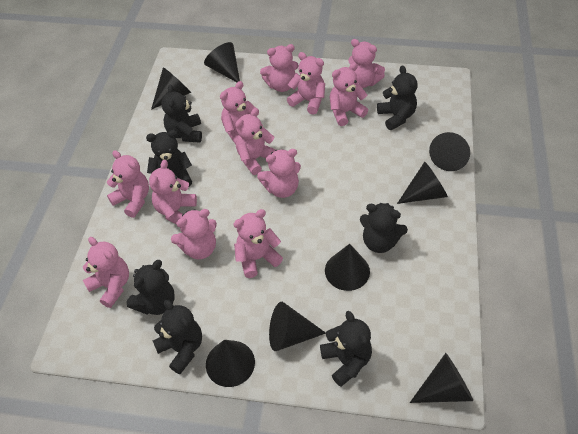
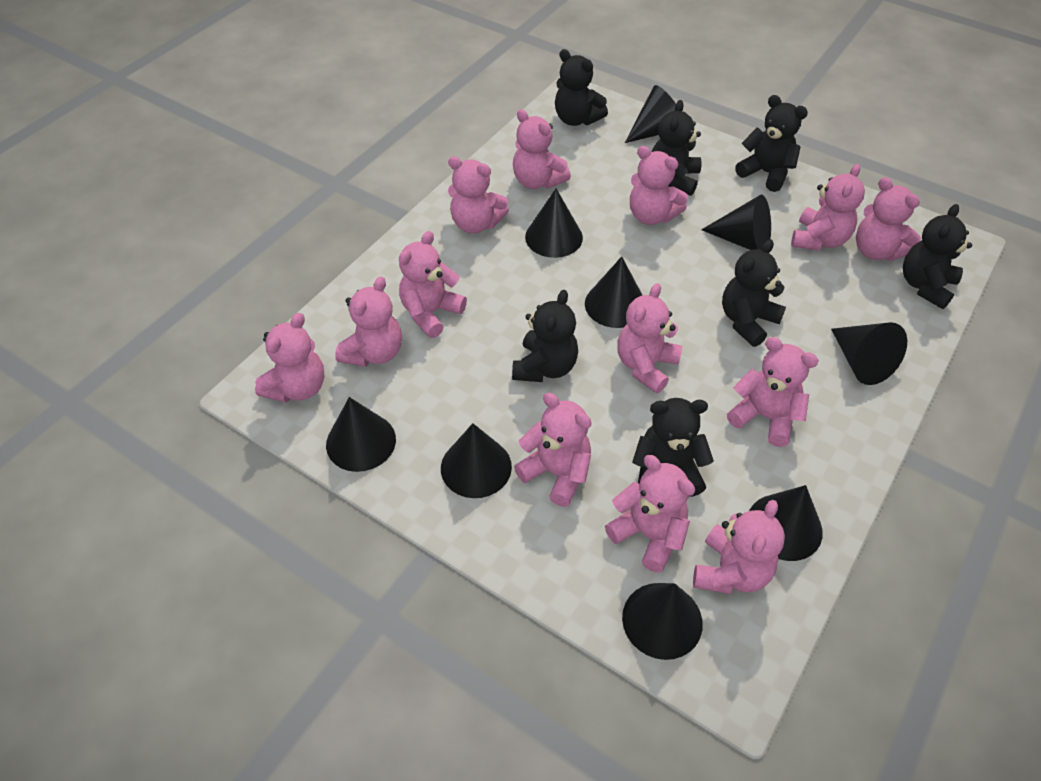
black cone: [151,67,191,110] [204,42,240,82] [206,340,255,387] [269,302,326,351] [325,244,370,291] [397,161,448,204] [410,353,473,403] [429,132,470,171] = 8 -> [326,397,396,472] [441,423,512,498] [525,189,583,258] [585,256,643,328] [622,583,703,660] [625,85,676,143] [701,195,771,250] [749,485,823,561] [831,322,907,385] = 9
pink teddy bear: [83,237,129,308] [107,150,149,218] [149,160,197,225] [171,209,217,259] [220,81,263,145] [233,209,283,278] [235,108,276,175] [257,149,301,198] [260,44,299,92] [287,52,325,115] [330,63,368,126] [348,39,385,88] = 12 -> [255,313,325,403] [335,277,402,367] [399,231,467,338] [448,156,509,234] [513,109,571,189] [514,393,592,507] [605,455,695,573] [617,283,682,393] [630,146,688,225] [693,500,785,594] [727,337,819,447] [791,164,865,251] [856,177,921,261] = 13

